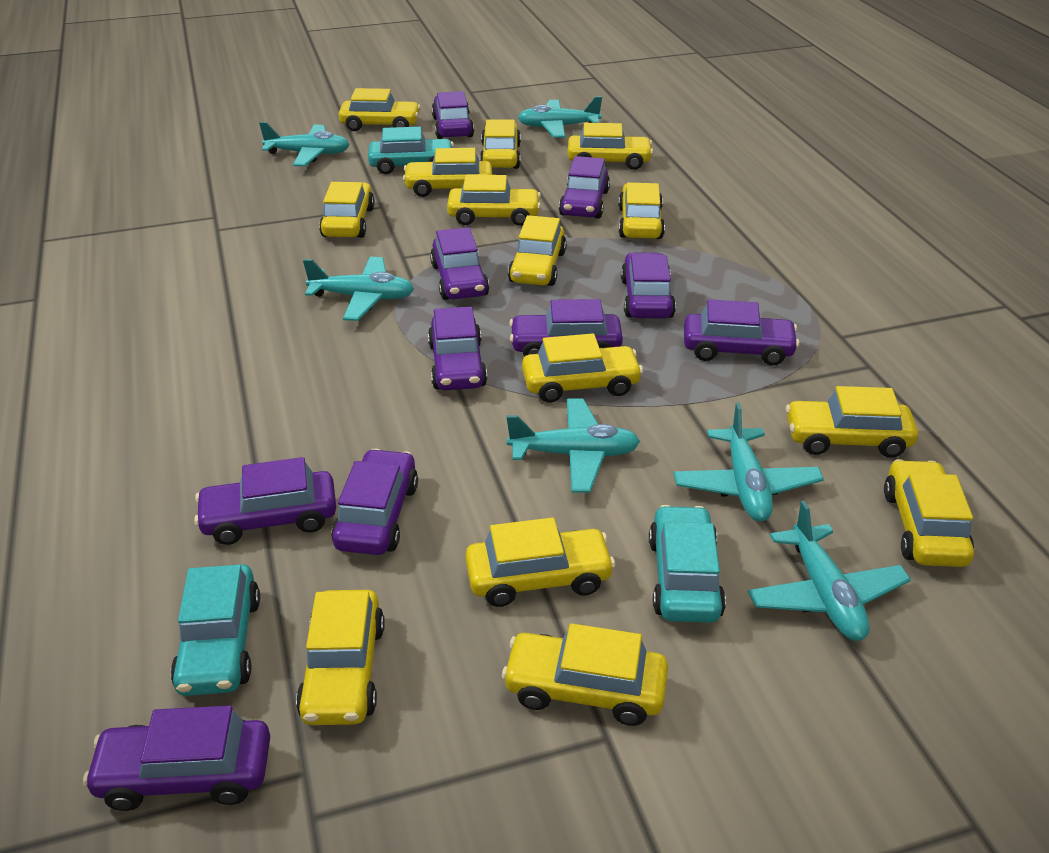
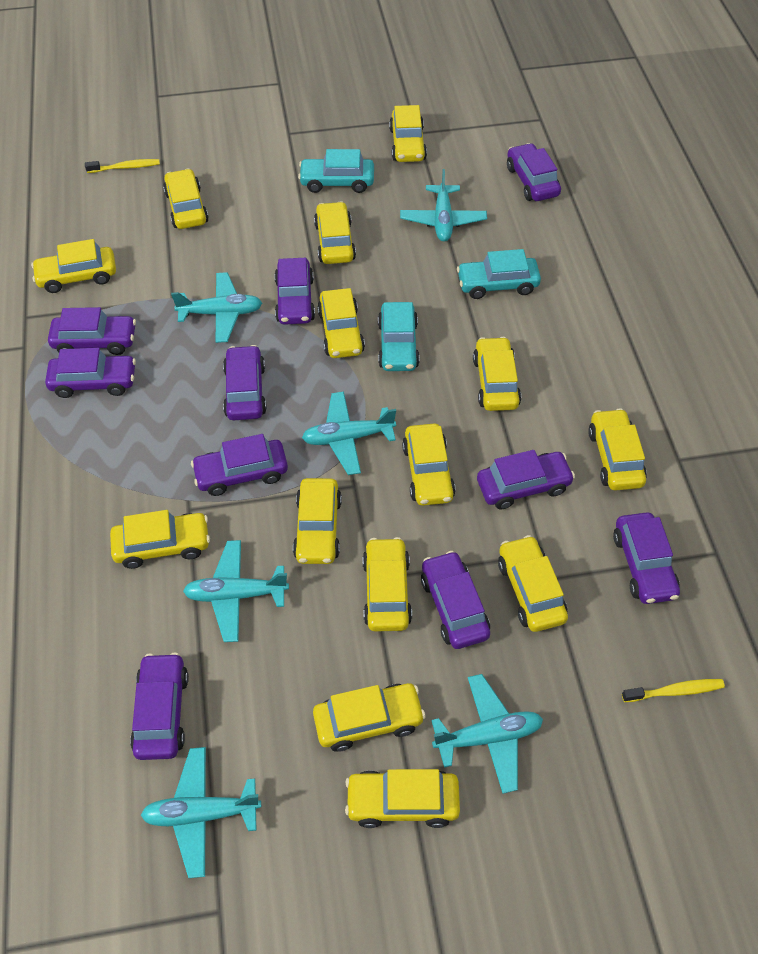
yellow toothbrush: none = 0 -> [85,159,160,173] [622,679,725,702] = 2

